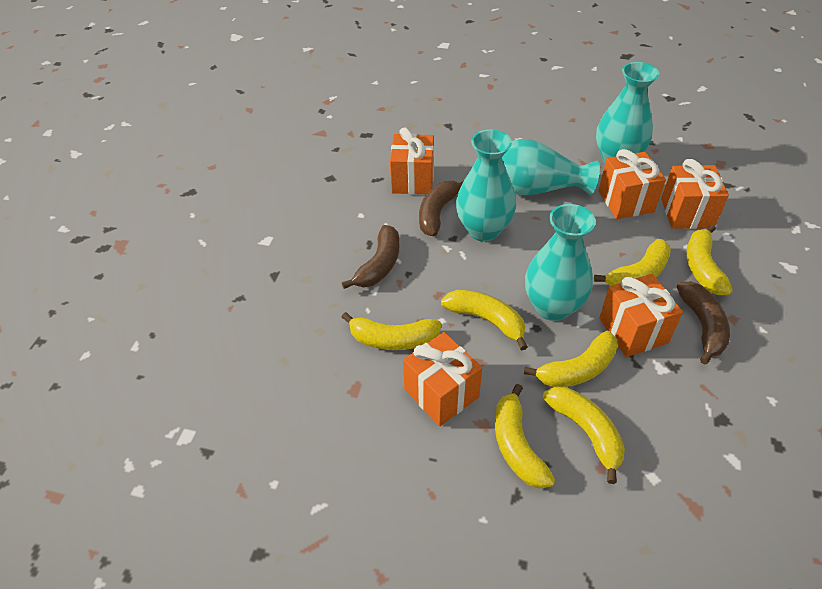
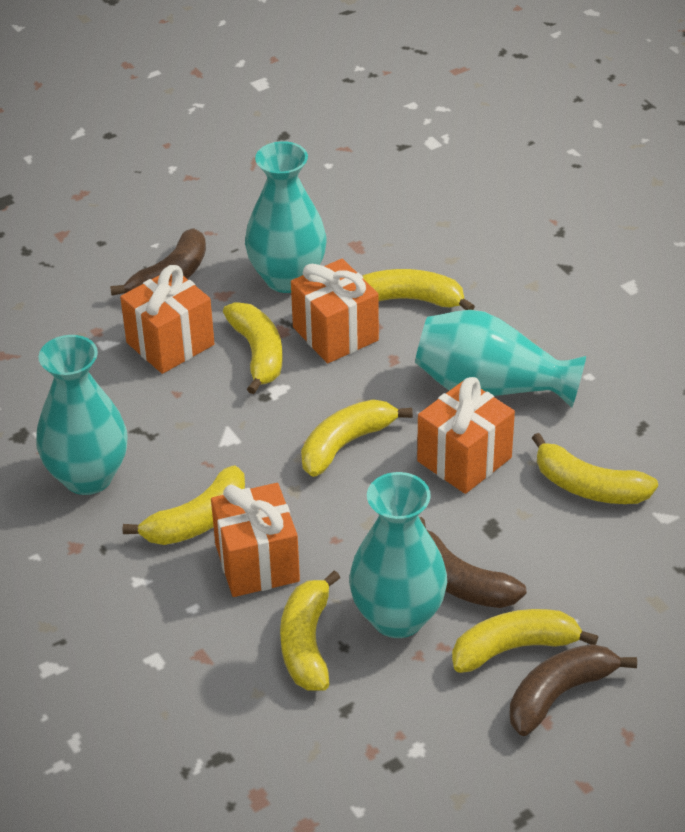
orange gift: [390,127,434,194] [403,332,482,426] [598,149,666,219] [599,274,683,357] [661,159,729,229] = 5 -> [120,265,214,374] [211,483,300,597] [291,259,379,363] [417,377,515,494] = 4

